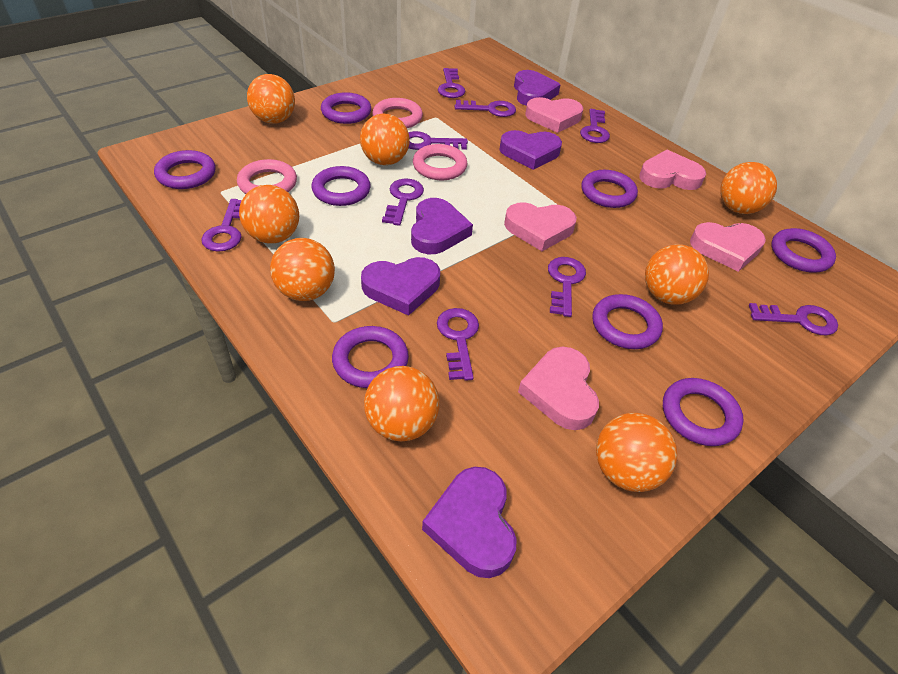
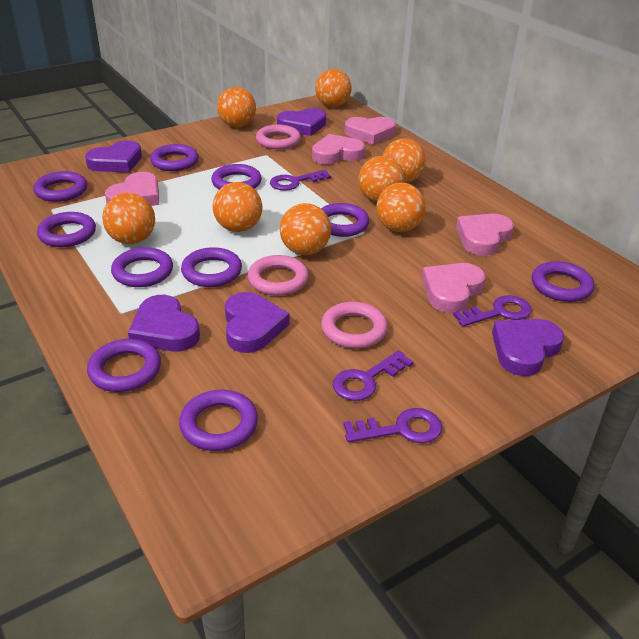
purple key: [201,199,242,252] [382,179,424,226] [408,131,468,150] [437,308,479,381] [438,68,465,98] [455,100,516,117] [548,257,586,317] [580,109,610,143] [749,303,838,336] = 9 -> [270,170,331,191] [333,350,413,401] [343,408,442,443] [453,295,532,327] = 4
purple ring: [154,150,216,189] [312,166,371,206] [321,92,371,124] [332,326,409,388] [581,170,638,208] [592,294,663,349] [663,378,743,446] [771,228,836,272] = 8 -> [33,171,87,202] [37,212,96,247] [87,339,161,392] [111,247,173,287] [150,144,199,171] [179,390,258,451] [181,247,242,287] [211,164,262,189] [321,203,369,237] [532,261,594,302] = 10

